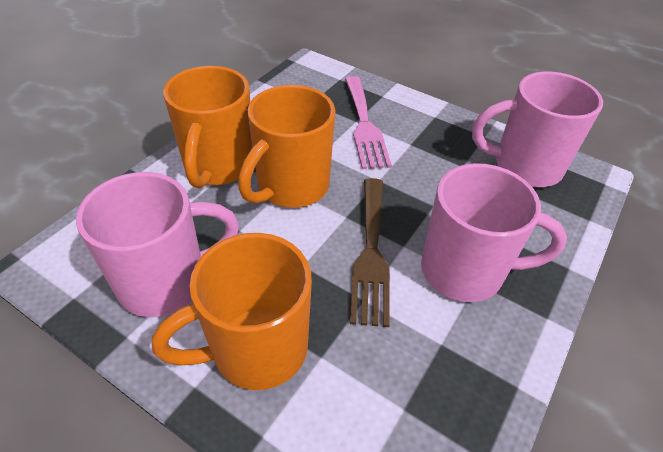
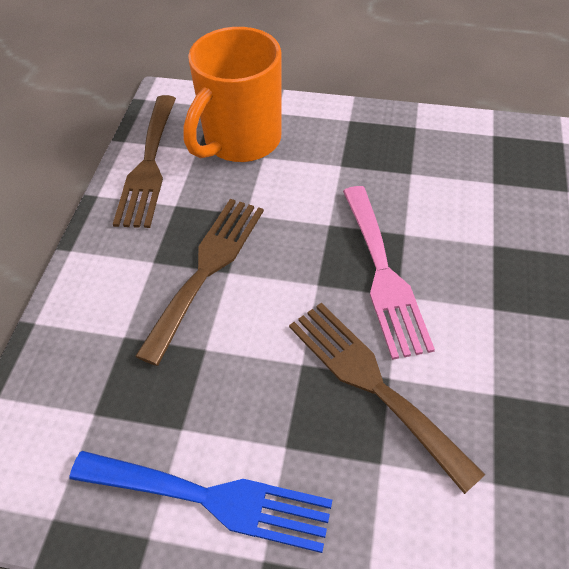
blue fork: none = 0 -> [70,451,332,553] = 1
brown fork: [350,178,390,327] = 1 -> [113,95,176,228] [135,199,264,366] [289,303,485,494] = 3
orange mug: [152,233,312,390] [163,66,252,188] [238,85,335,208] = 3 -> [183,27,282,162] = 1
pink mug: [76,172,239,317] [421,163,567,302] [472,72,603,187] = 3 -> none = 0

